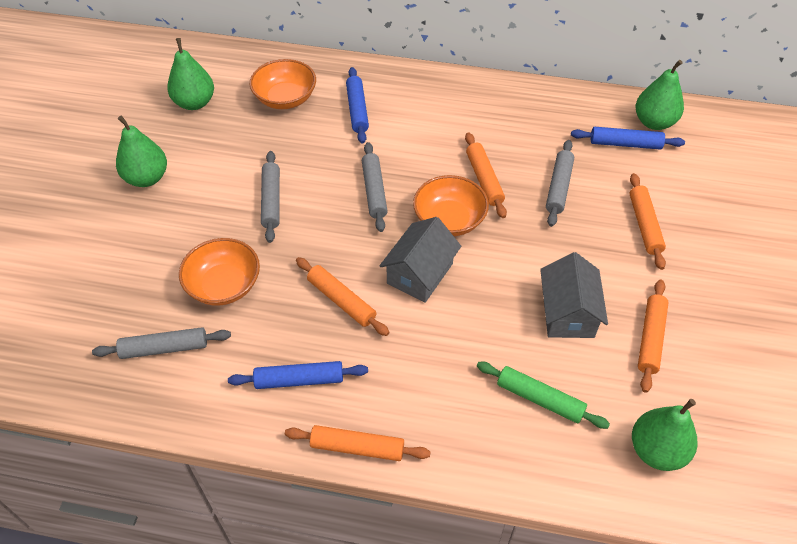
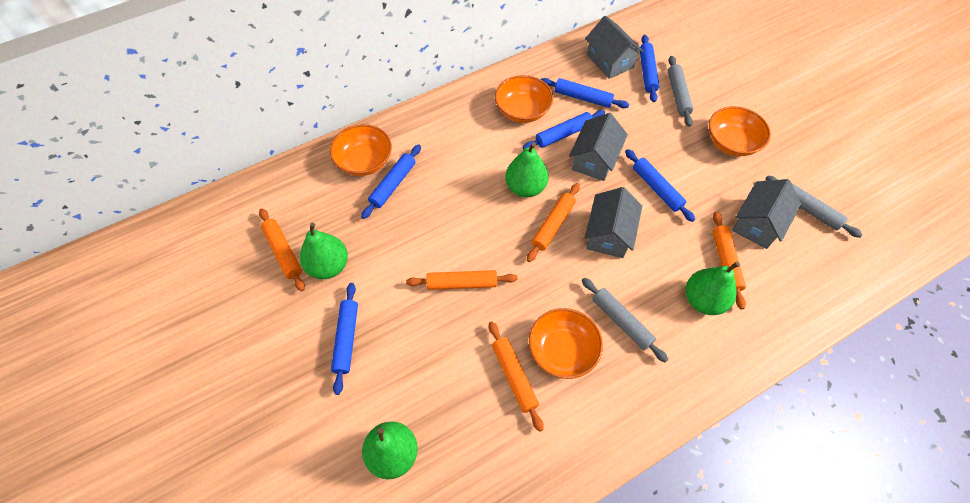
blue rolling pin: [228,361,368,389] [346,67,369,144] [571,127,685,150] = 3 -> [331,283,358,395] [361,144,421,219] [523,110,605,149] [541,78,629,108] [625,149,695,222] [640,35,659,102] = 6
green rolling pin: [477,362,610,429] = 1 -> none = 0
grey house: [380,217,461,303] [540,252,608,338] = 2 -> [569,113,628,181] [585,16,644,79] [585,187,642,258] [732,179,801,249] = 4
grey rolling pin: [92,327,231,359] [261,151,280,243] [362,142,388,232] [546,140,574,227] = 4 -> [582,278,668,363] [668,56,693,127] [765,176,863,238] = 3
orange bowl: [179,238,260,306] [250,59,316,109] [413,175,489,236] = 3 -> [330,124,392,176] [495,75,553,123] [529,308,603,379] [709,106,771,156] = 4

